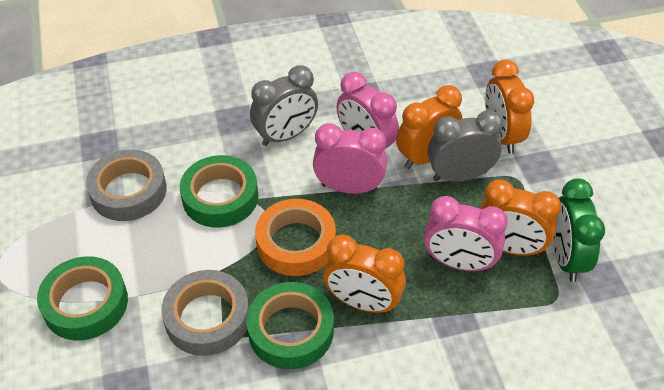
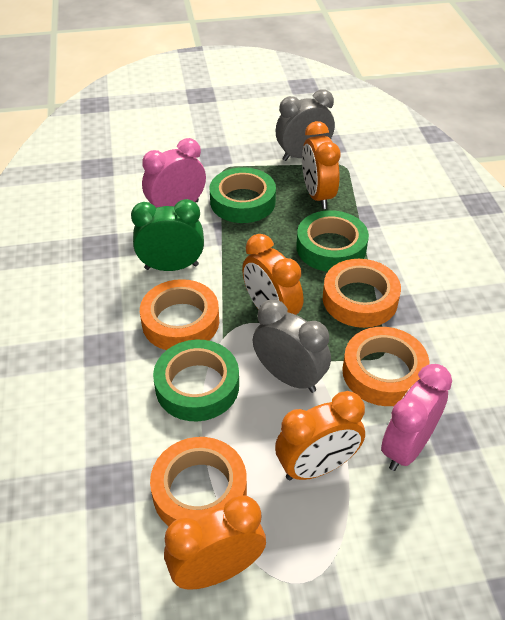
grey tape: [86,149,167,221] [162,270,249,356] = 2 -> none = 0
orange tape: [255,199,336,276] = 1 -> [140,279,219,350] [150,437,247,526] [323,259,401,328] [342,327,429,406] = 4
pink clock: [313,123,387,194] [337,72,399,150] [424,196,508,271] = 3 -> [142,138,206,208] [381,364,452,471] = 2

